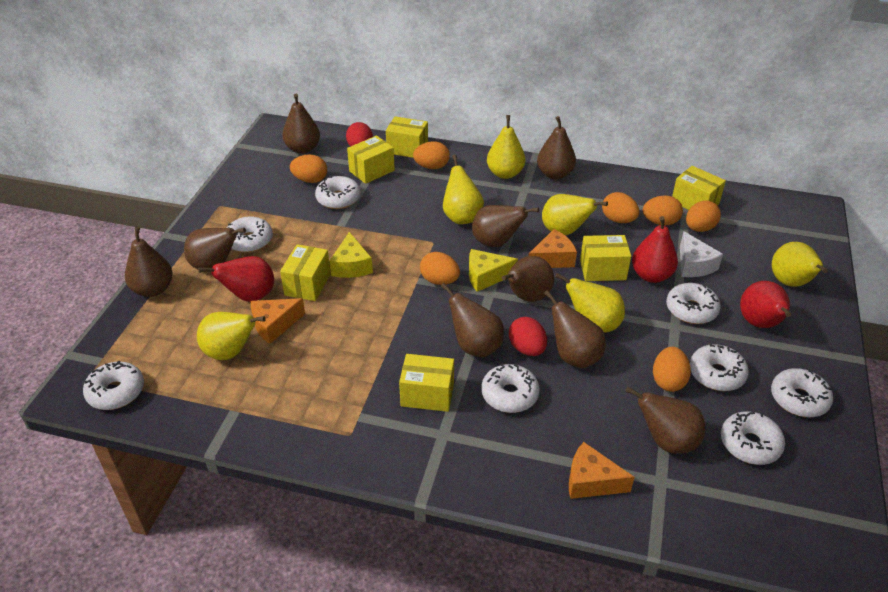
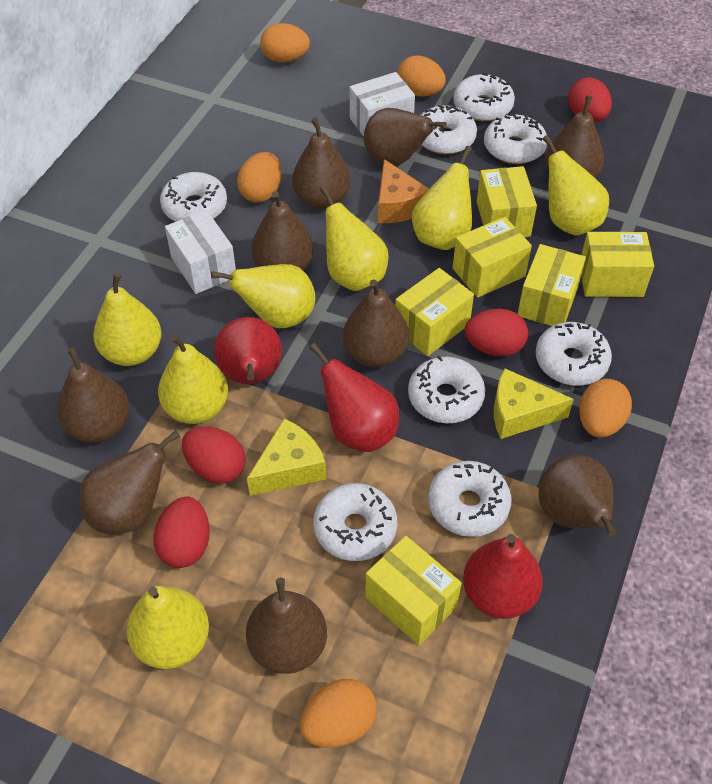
orange cheese: [251,298,305,344] [529,229,577,268] [569,442,635,499] = 3 -> [378,159,429,223] = 1
orange egg: [290,154,327,183] [413,141,450,169] [420,252,460,285] [602,192,639,223] [643,195,683,225] [653,347,691,392] [686,201,721,232] = 7 -> [237,152,282,202] [260,23,310,63] [300,679,377,748] [397,56,446,97] [579,379,632,437] = 5
red egg: [346,122,373,147] [509,317,547,356] = 2 -> [153,497,210,568] [182,427,246,484] [465,309,528,357] [568,78,612,122] = 4
white box: none = 0 -> [165,210,236,294] [350,72,415,137] = 2
white cheese: [680,231,723,277] = 1 -> none = 0
yellow pear: [197,312,266,360] [443,154,484,224] [487,115,526,179] [542,194,608,236] [555,273,625,333] [772,242,828,287] = 6 -> [93,272,162,366] [127,586,209,669] [158,334,228,424] [211,264,316,328] [320,186,389,291] [412,146,472,250] [542,135,609,236] = 7

